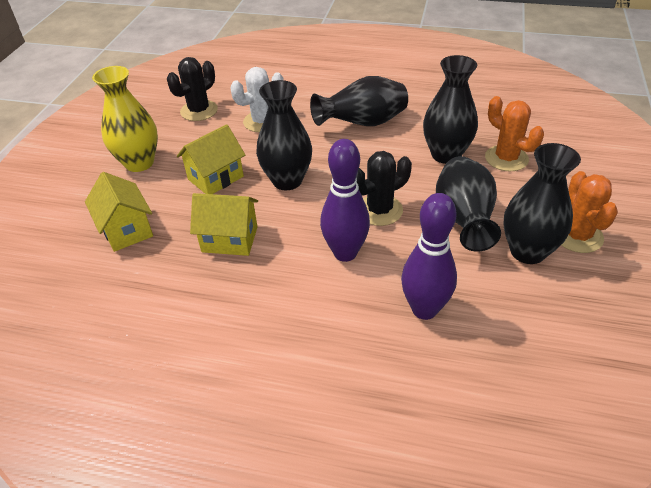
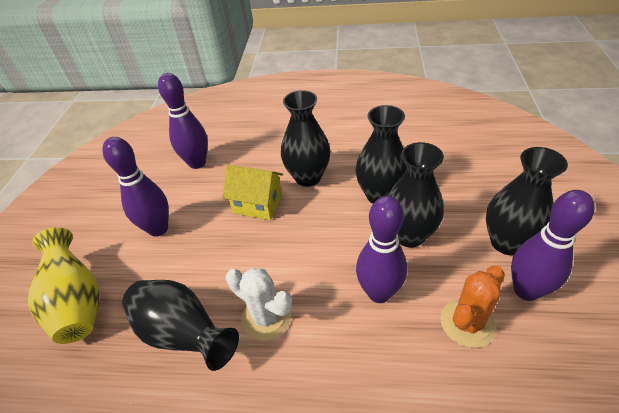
black cactus: [167,57,218,121] [356,151,412,226] = 2 -> none = 0
orange cactus: [485,96,544,171] [561,171,618,253] = 2 -> [440,265,505,348] = 1
purple bowling pin: [320,139,370,262] [401,193,457,320] = 2 -> [102,137,169,237] [158,73,208,169] [356,196,407,303] [511,190,595,301] = 4
yellow house: [85,172,153,252] [177,124,245,194] [190,193,258,256] = 3 -> [223,165,283,220] = 1

